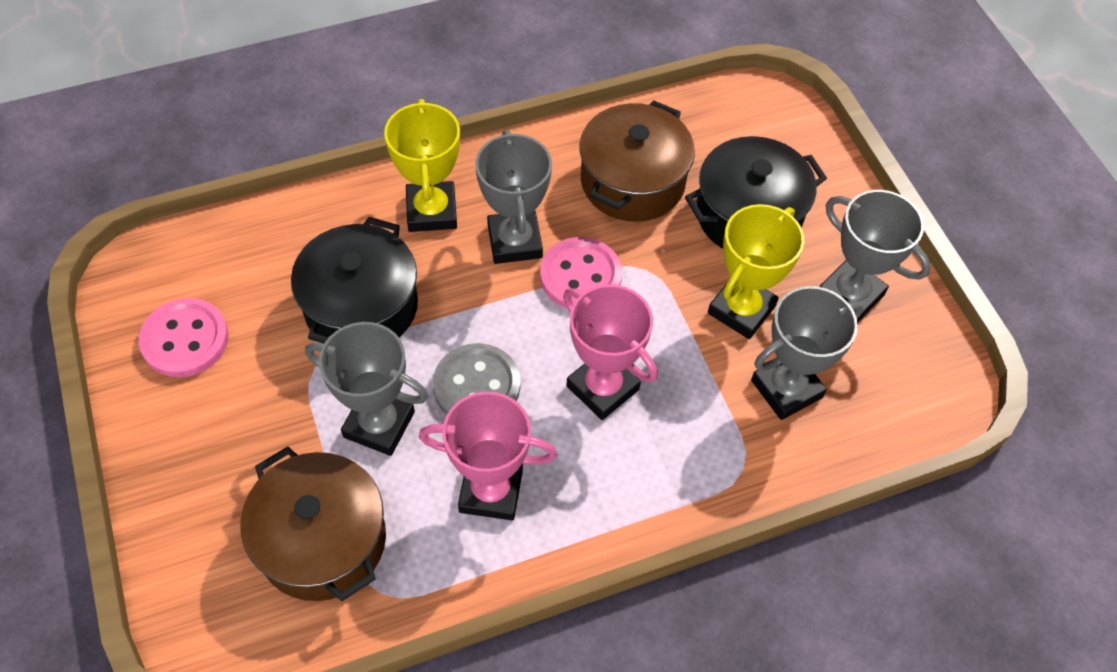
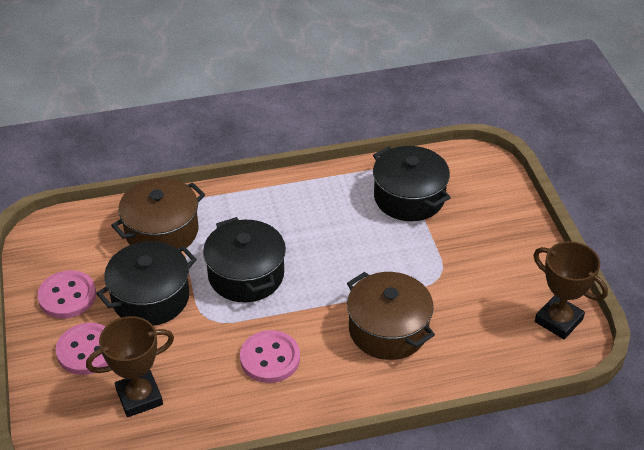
black pot: [291,217,418,343] [685,136,827,249] = 2 -> [96,241,197,326] [203,217,286,302] [373,146,451,221] = 3
brown trophy: none = 0 -> [86,316,174,417] [533,241,608,340] = 2
grey button: [433,343,520,415] = 1 -> none = 0
grey trophy: [305,322,428,456] [475,130,552,264] [751,286,863,420] [819,190,931,323] = 4 -> none = 0
pink button: [138,298,229,377] [540,237,622,309] = 2 -> [37,270,96,319] [56,323,108,375] [240,330,300,383] = 3
pink trophy: [419,392,557,520] [563,284,658,420] = 2 -> none = 0
yellow trophy: [384,99,460,232] [708,204,804,339] = 2 -> none = 0

